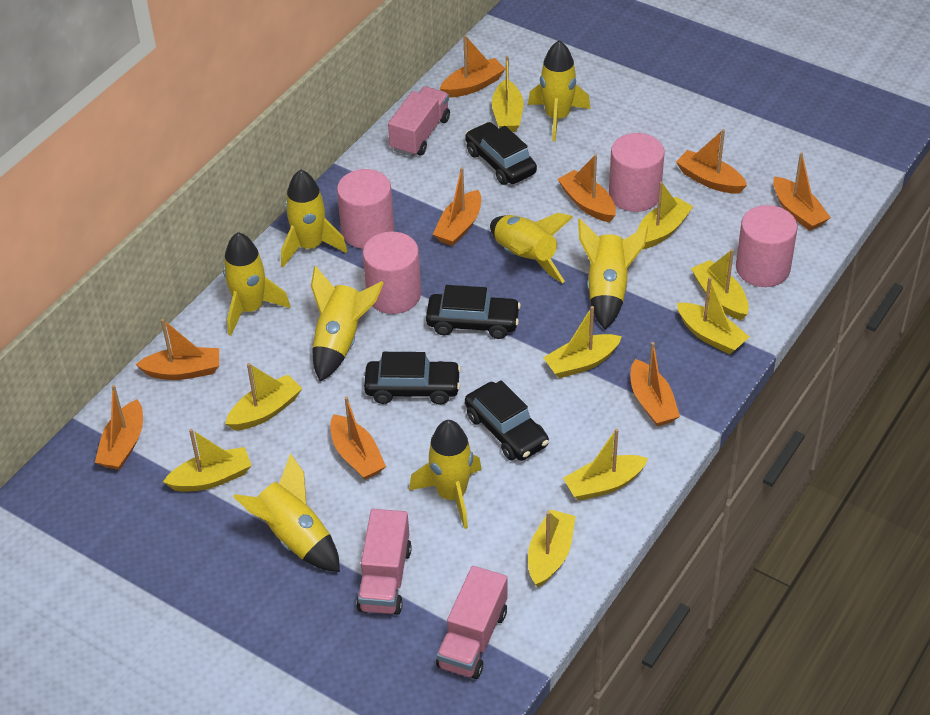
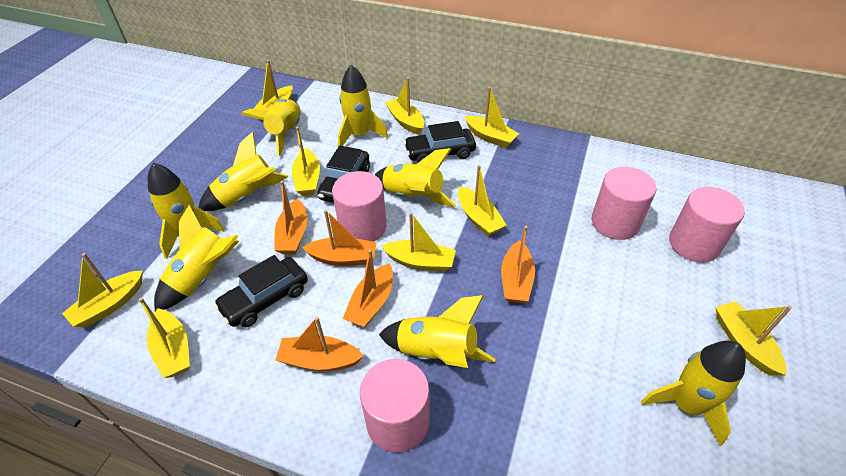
black car: [364,352,461,405] [426,285,521,339] [465,122,537,185] [465,380,549,461] = 4 -> [214,255,308,327] [317,145,370,203] [404,121,476,163] = 3
orange boat: [95,385,143,470] [135,319,219,380] [330,397,386,480] [433,167,481,246] [440,35,506,97] [558,154,616,222] [631,342,680,426] [676,129,747,194] [773,153,831,231] = 9 -> [274,181,307,254] [276,317,364,371] [302,210,377,266] [343,249,393,327] [501,226,535,303] = 5
pink truck: [356,509,412,615] [388,86,450,156] [436,566,508,679] = 3 -> none = 0

